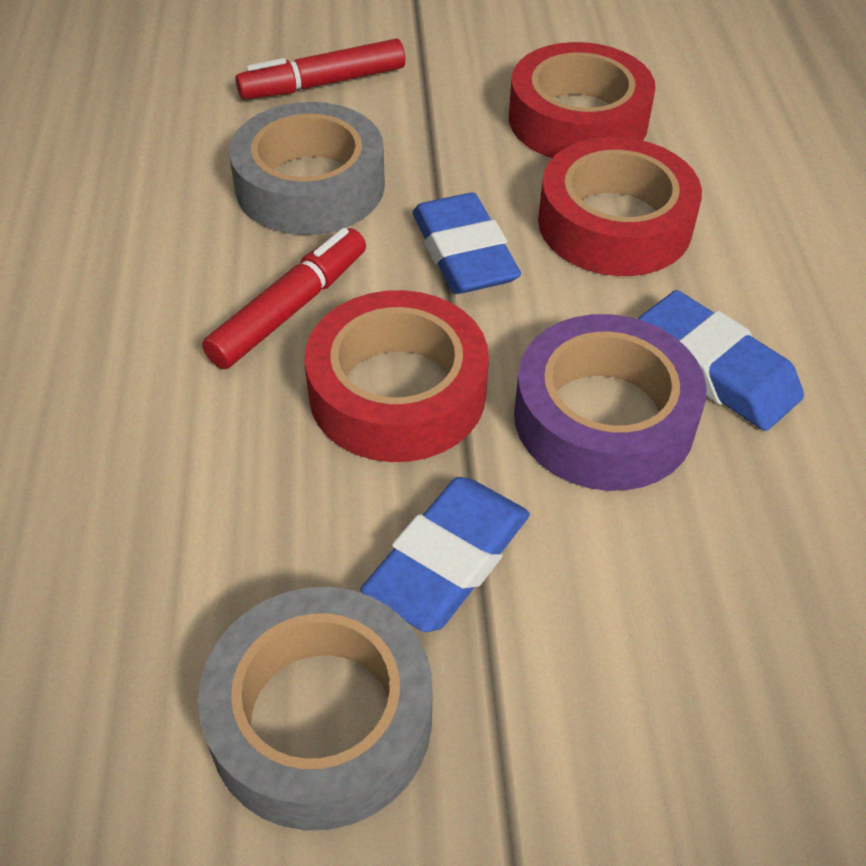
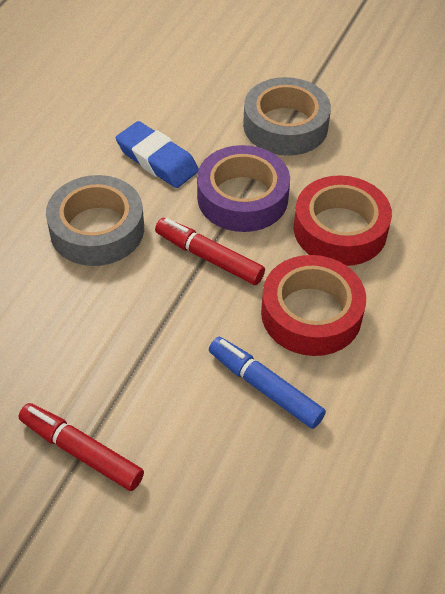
blue eraser: [360,477,530,632] [413,193,521,294] [638,290,804,431] = 3 -> [116,121,199,188] = 1
blue marker: none = 0 -> [209,337,326,429] = 1
red tape: [305,290,489,462] [509,42,656,158] [538,137,702,276] = 3 -> [261,255,366,356] [294,175,392,266] = 2

